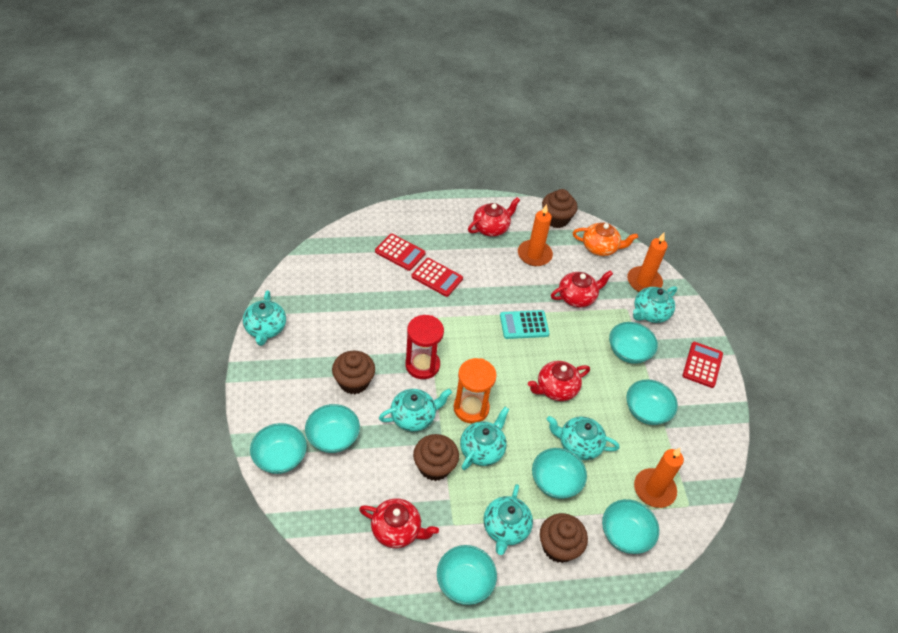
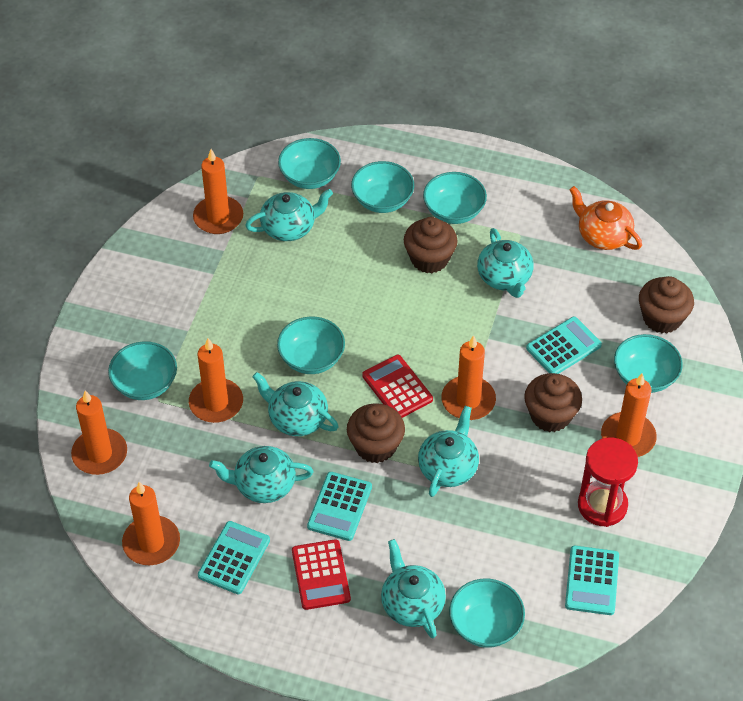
orange candle: [518,204,553,266] [627,233,668,292] [634,448,684,508] = 3 -> [71,390,127,475] [122,482,180,565] [189,338,243,423] [193,149,243,234] [441,335,496,420] [601,373,657,457] = 6
orange hourglass: [454,358,497,424] = 1 -> none = 0
red calculator: [375,234,426,271] [411,258,463,297] [683,342,723,388] = 3 -> [292,539,351,610] [362,355,433,418] = 2
red teapot: [359,498,439,548] [468,197,520,237] [528,361,590,401] [551,270,613,308] = 4 -> none = 0
turquoise calculator: [500,310,550,339] = 1 -> [198,521,270,594] [307,472,372,541] [526,317,602,374] [565,546,619,615] = 4

